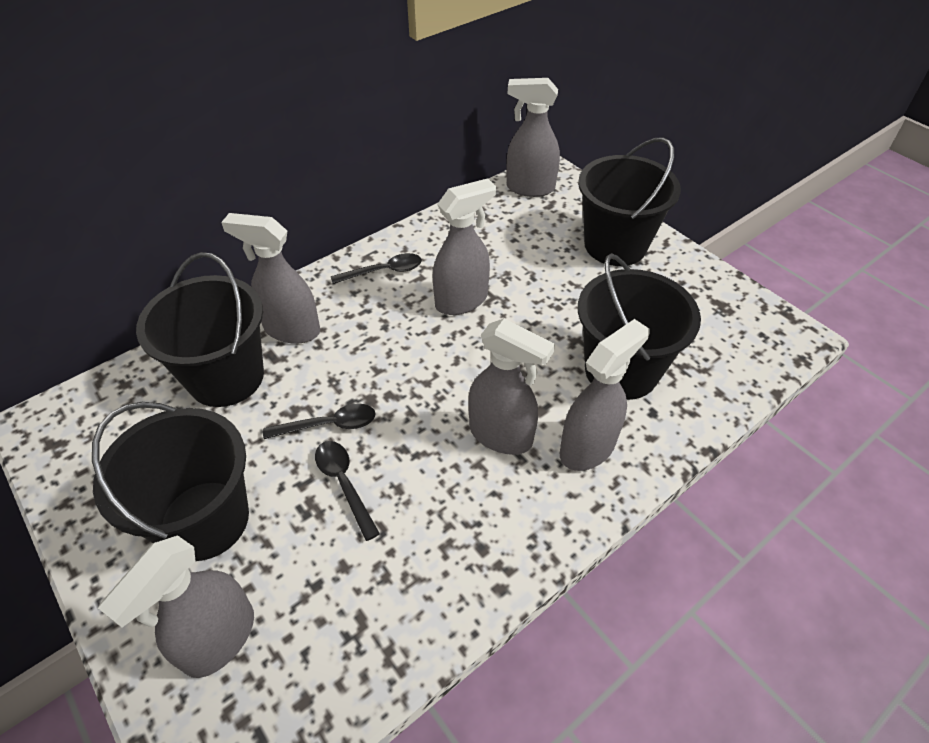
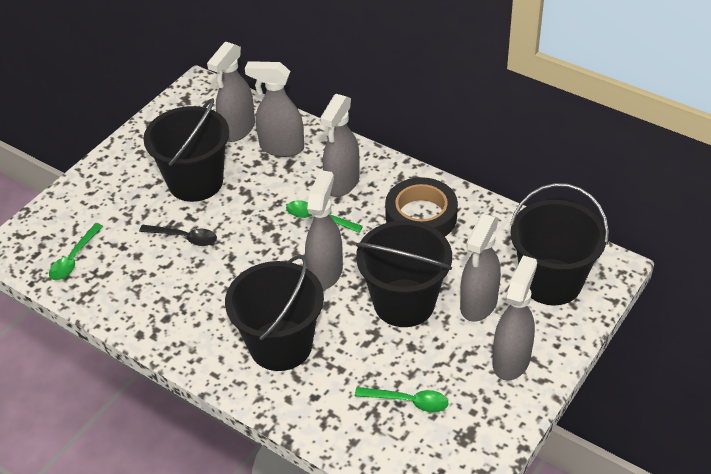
black spoon: [263,404,376,439] [315,441,380,541] [331,253,422,284] = 3 -> [139,225,217,246] = 1
black tape: none = 0 -> [385,177,458,237] = 1
green spoon: none = 0 -> [49,223,103,280] [286,200,363,233] [355,387,448,412] = 3

